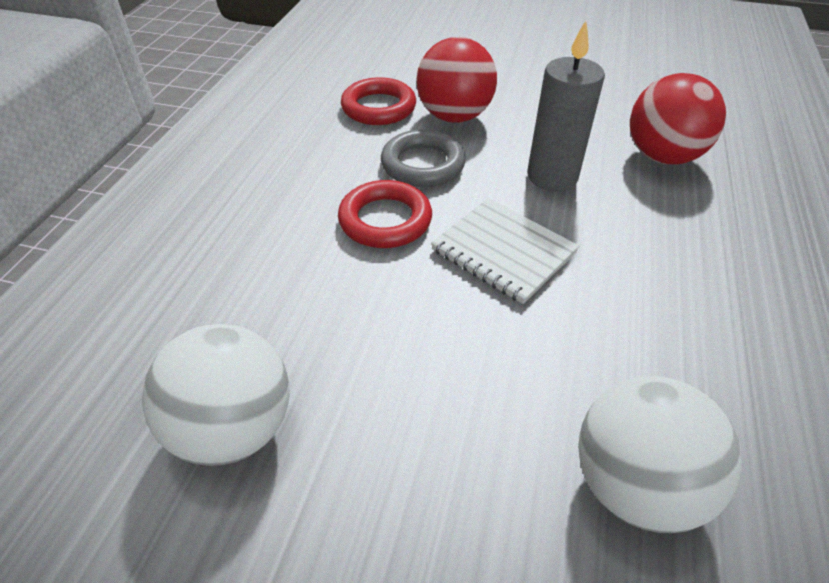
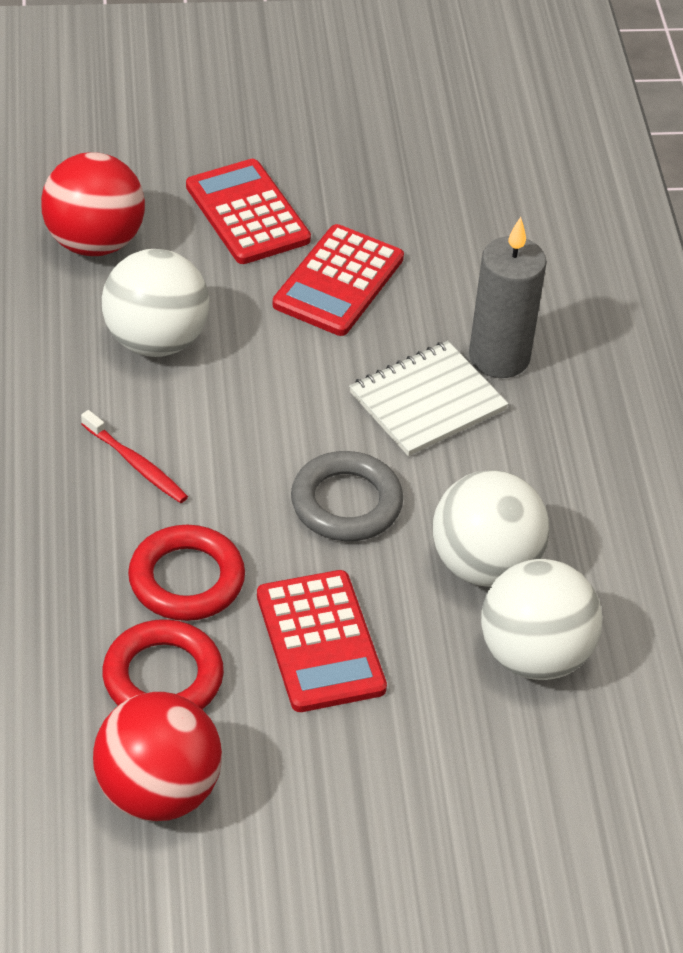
red calculator: none = 0 -> [186,159,311,264] [257,570,387,712] [273,224,404,336] = 3
red toothbrush: none = 0 -> [81,410,188,503] = 1
white ball: [142,324,289,466] [578,376,742,533] = 2 -> [102,249,209,357] [433,470,549,587] [481,559,603,680] = 3

